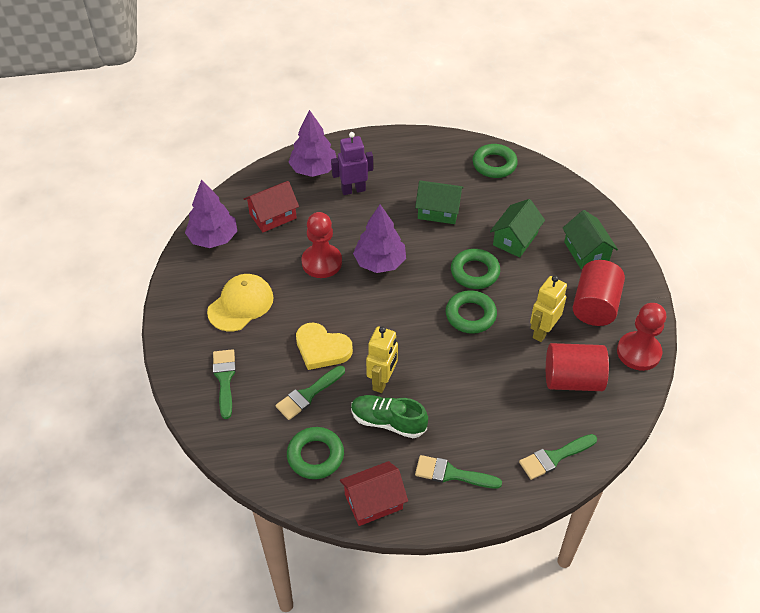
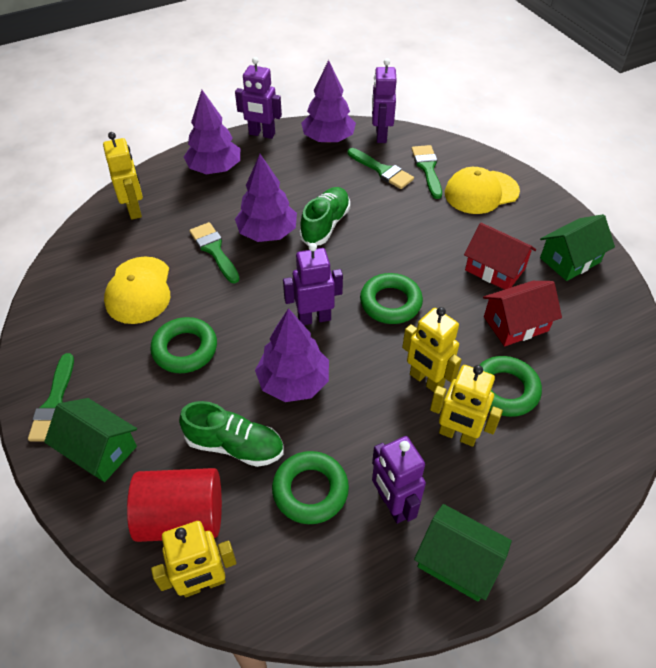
green shoe: [351,395,428,438] = 1 -> [179,401,284,467] [299,187,350,246] = 2
purple robot: [331,132,373,195] = 1 -> [235,57,282,139] [283,243,343,325] [372,58,397,143] [372,436,426,524] = 4
purple tree: [185,180,237,248] [288,110,337,177] [353,204,406,273] = 3 -> [184,90,240,174] [235,154,297,242] [255,308,329,402] [301,60,356,143] = 4
red cylinder: [546,343,609,391] [573,260,625,326] = 2 -> [127,468,222,542] = 1
red pawn: [301,212,342,278] [617,303,666,371] = 2 -> none = 0
yellow cap: [207,274,274,331] = 1 -> [104,257,170,324] [445,167,520,214] = 2
yellow heart: [296,323,353,370] = 1 -> none = 0
yellow robot: [366,326,398,393] [530,275,567,342] = 2 -> [103,132,143,220] [151,521,236,597] [402,307,462,392] [430,365,503,447] = 4

